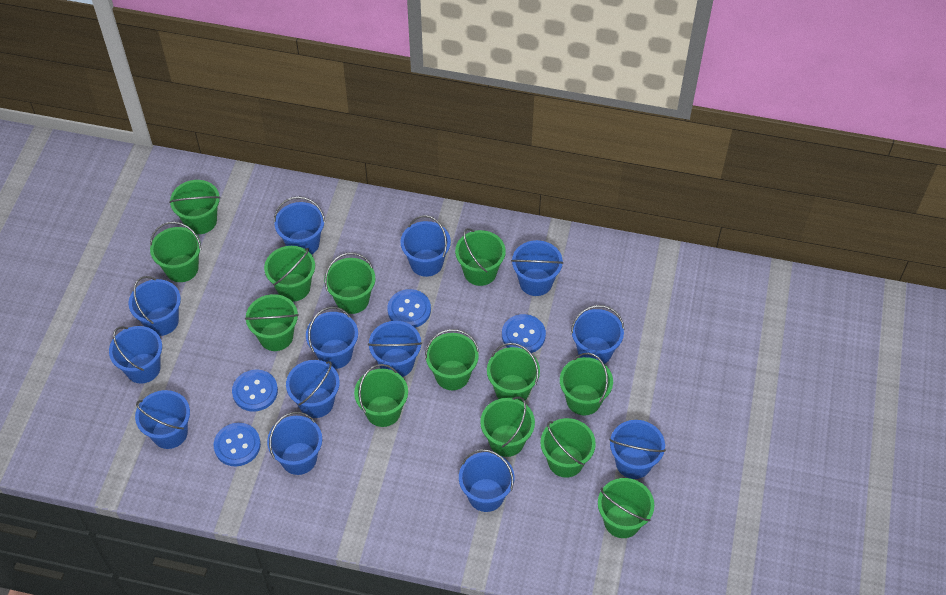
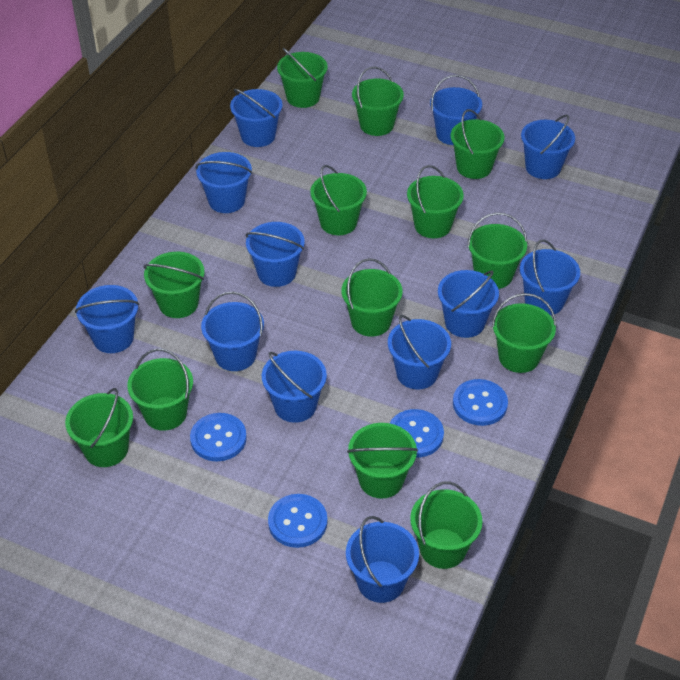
blue bucket: [109,326,162,384] [129,276,181,336] [135,390,190,449] [267,412,322,475] [274,196,325,254] [286,360,340,418] [306,307,358,369] [368,321,422,377] [401,215,451,277] [459,449,514,512] [511,240,564,296] [571,305,625,364] [609,420,666,479] = 13 -> [75,285,139,353] [195,152,252,213] [201,292,264,371] [230,89,283,147] [245,222,305,287] [262,351,327,423] [346,516,419,603] [388,315,451,389] [430,75,482,145] [438,270,499,338] [520,239,580,315] [521,114,575,179] = 12

